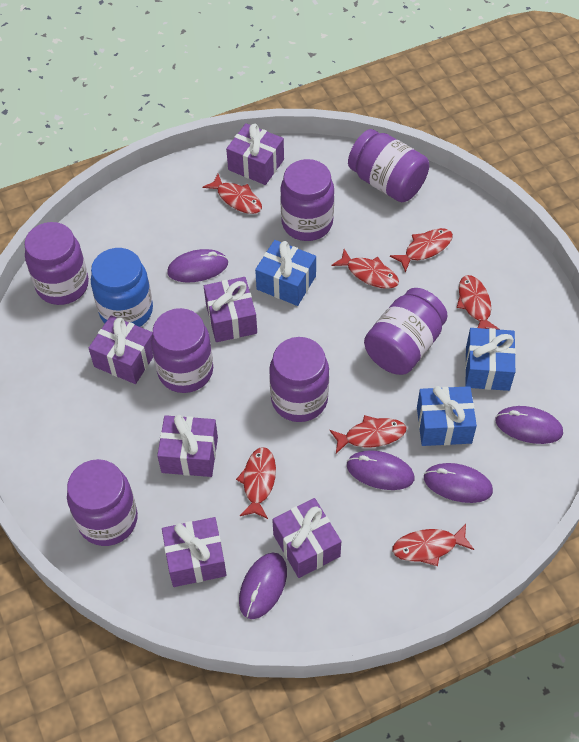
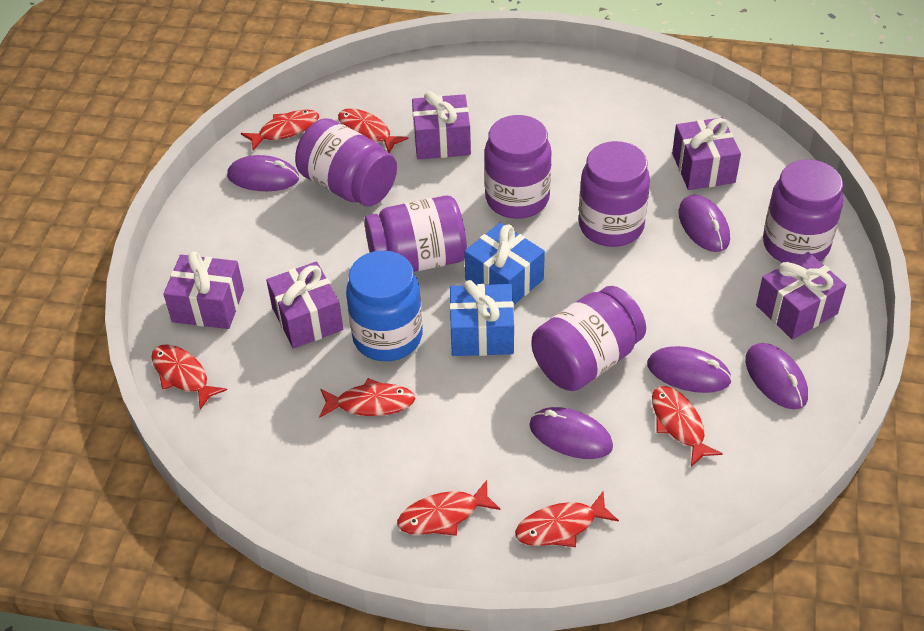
blue gift: [255,240,316,306] [417,386,477,446] [465,328,516,391] = 3 -> [449,280,514,356] [464,223,545,305] = 2
purple gift: [89,315,153,384] [157,415,218,477] [162,517,227,587] [204,277,257,342] [226,123,284,185] [272,498,341,578] = 6 -> [163,251,244,329] [266,261,343,349] [412,91,471,159] [672,117,741,190] [756,252,846,340] = 5
purple jar: [24,222,89,305] [67,459,138,546] [151,308,213,393] [269,337,329,422] [280,159,334,241] [348,129,429,202] [364,288,448,375] = 7 -> [295,118,397,207] [364,196,467,272] [484,115,552,219] [531,286,646,391] [579,141,650,247] [763,159,843,263] = 6

